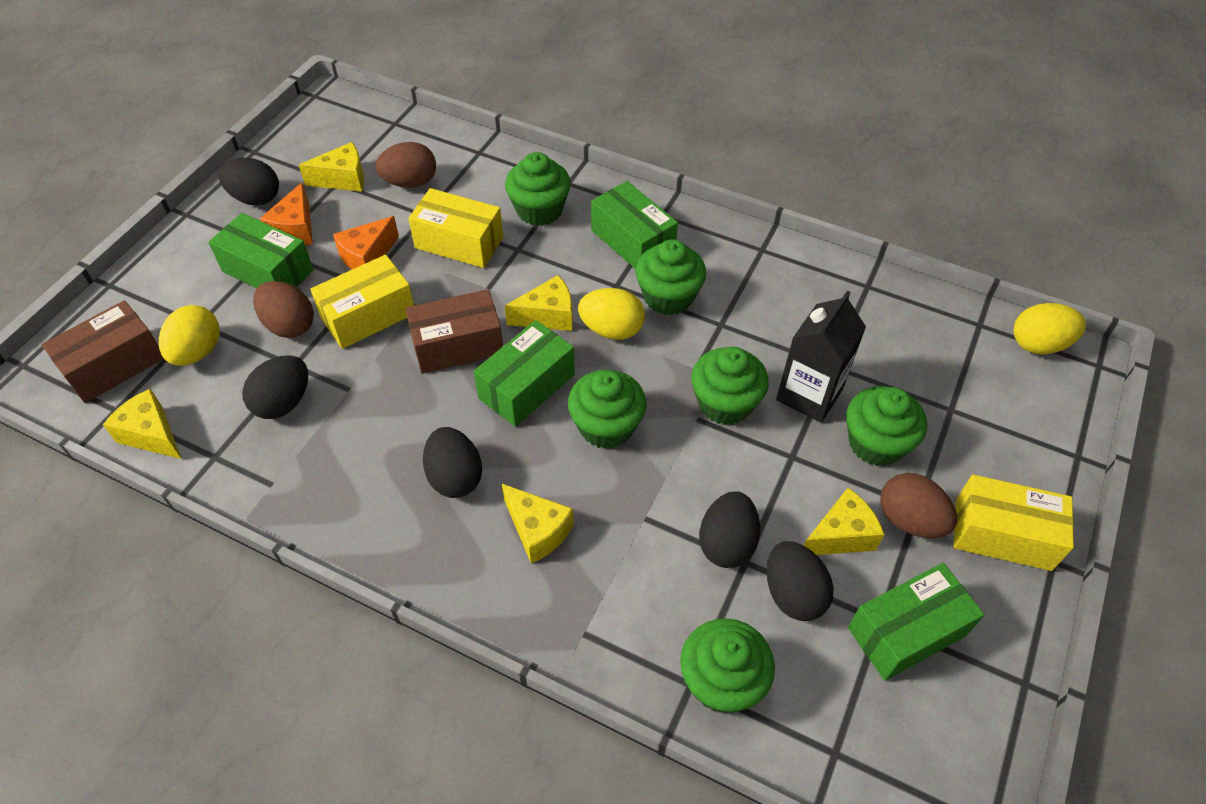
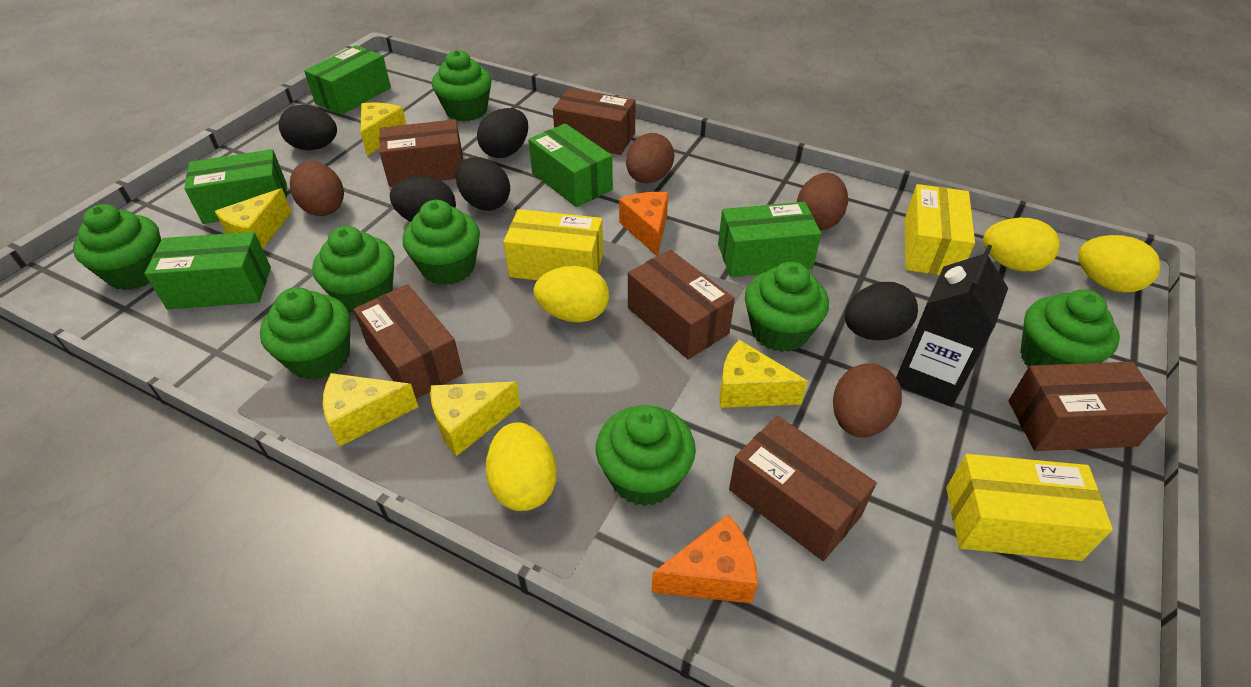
brown box: [42,300,164,403] [405,289,503,374] = 2 -> [354,284,463,399] [379,119,463,187] [553,88,636,155] [628,250,735,360] [729,416,877,561] [1008,362,1168,451] = 6
brown egg: [253,281,314,338] [375,142,436,188] [880,473,957,538] = 3 -> [290,161,344,216] [626,133,675,183] [797,173,848,230] [833,363,902,438] = 4
green box: [209,213,314,288] [474,320,575,427] [591,181,678,269] [848,563,984,681] = 4 -> [144,232,271,309] [184,149,287,224] [304,45,391,115] [528,123,613,207] [718,202,821,277] = 5
green cupcake: [505,152,571,226] [568,370,647,449] [636,239,706,315] [680,618,775,713] [691,347,769,425] [846,386,927,466] = 6 -> [73,204,161,290] [260,287,351,380] [312,226,394,314] [402,200,480,285] [432,50,491,122] [596,405,696,506] [745,261,829,352] [1020,290,1120,366] = 8
yellow egg: [159,305,219,366] [578,288,645,340] [1014,303,1086,355] = 3 -> [486,422,557,511] [533,266,609,323] [983,218,1060,271] [1078,235,1161,292] = 4

